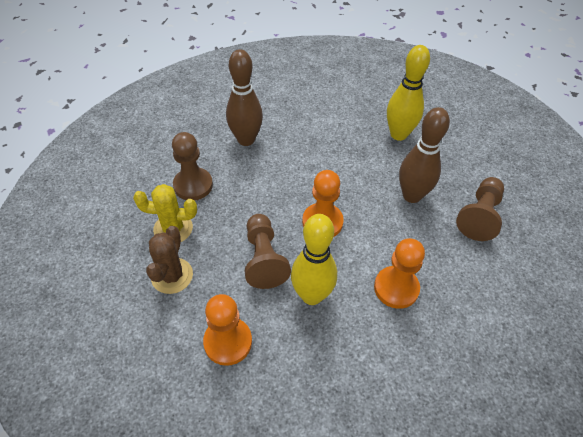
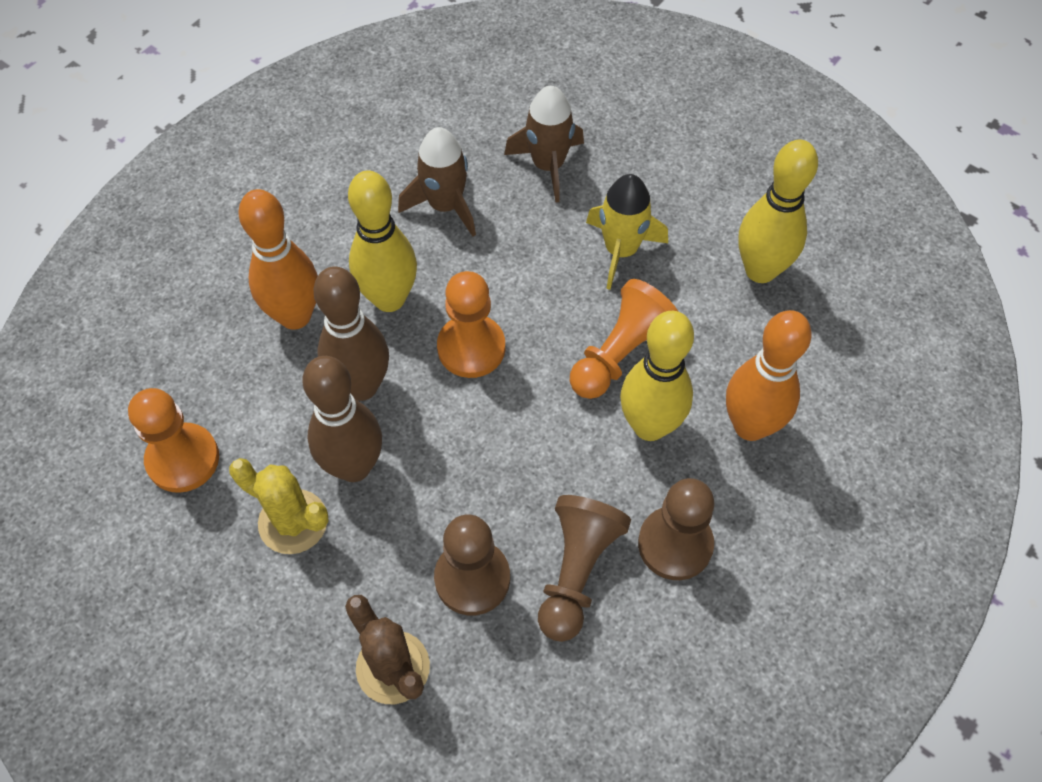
brown rocket: none = 0 -> [398,127,476,236] [504,86,584,202] = 2
orange bowling pin: none = 0 -> [238,189,318,330] [726,310,812,441] = 2
yellow bowling pin: [291,214,337,305] [387,45,430,141] = 2 -> [348,171,417,312] [620,311,694,441] [738,139,818,283] = 3
yellow rocket: none = 0 -> [586,174,668,290] = 1

